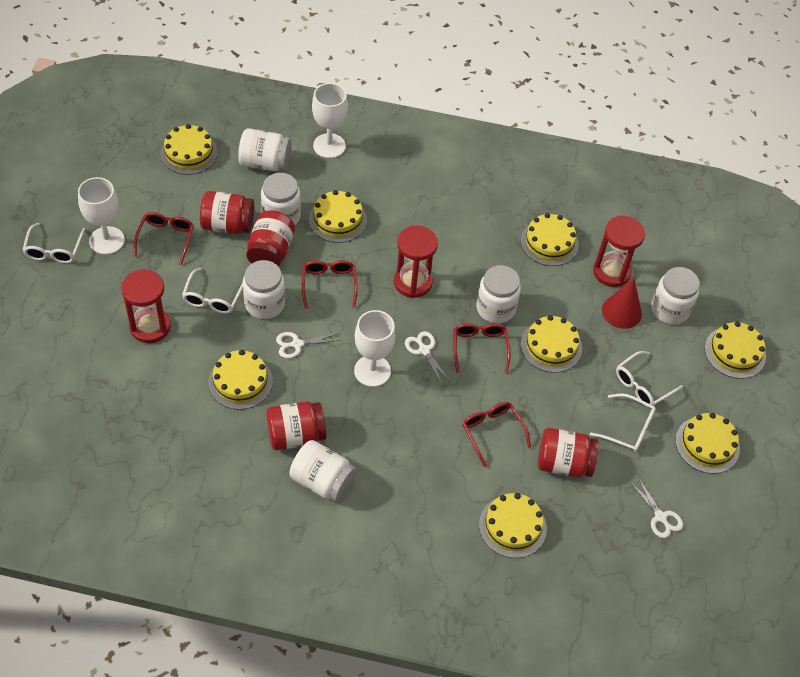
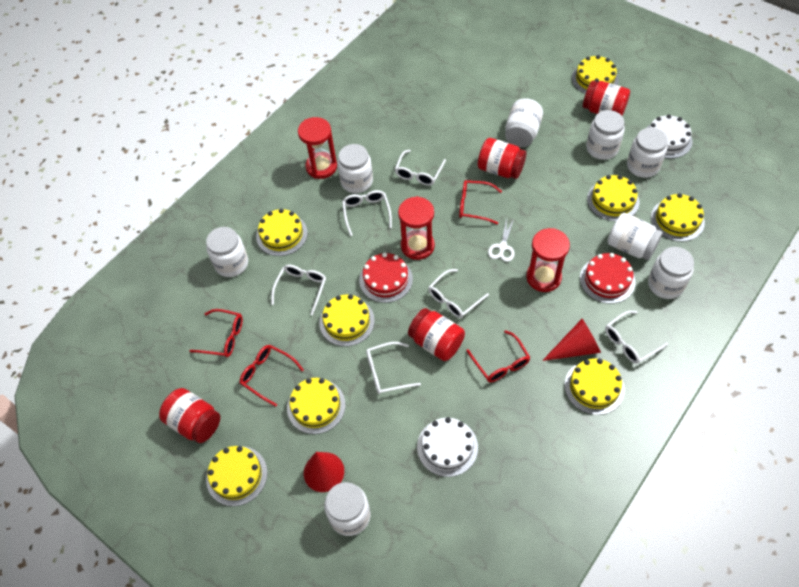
red cake: none = 0 -> [359,253,413,303] [580,253,635,304] = 2
red cone: [602,278,642,329] = 1 -> [304,452,344,492] [542,319,601,361] = 2
white cake: none = 0 -> [417,417,478,477] [647,114,693,159] = 2
white glasses: [22,223,86,263] [182,268,243,314] [590,393,656,452] [616,351,683,407] = 4 -> [271,265,326,315] [342,190,392,236] [366,342,421,394] [395,150,446,186] [428,269,489,318] [605,310,668,364] = 6
white goblet: [78,177,125,255] [312,83,348,158] [354,310,396,387] = 3 -> none = 0
white jar: [238,128,292,171] [243,260,285,319] [261,173,301,225] [289,440,357,502] [476,265,521,324] [651,267,700,325] = 6 -> [206,227,248,277] [324,482,371,536] [337,144,373,193] [505,98,543,147] [586,110,625,160] [607,213,663,260] [627,128,668,178] [648,247,694,299] = 8
white scissors: [276,332,340,358] [405,331,449,384] [630,477,683,538] = 3 -> [488,218,515,262] = 1

